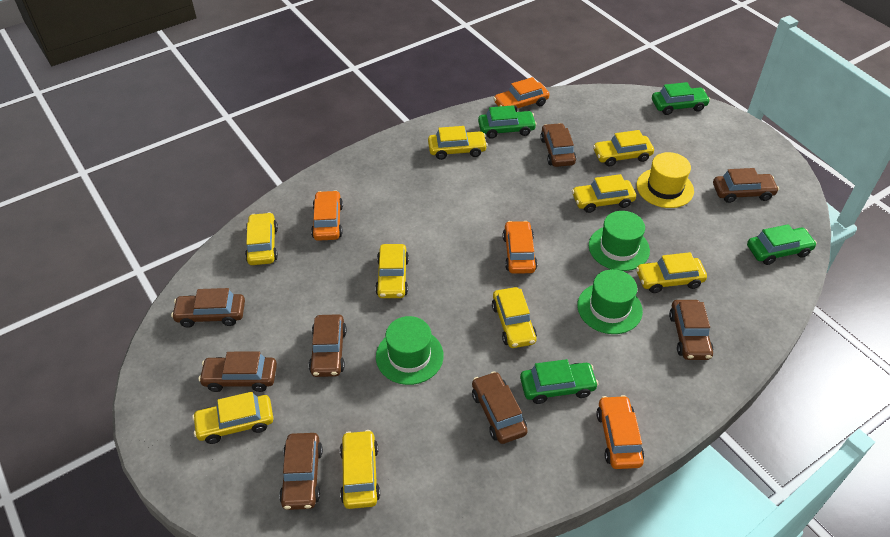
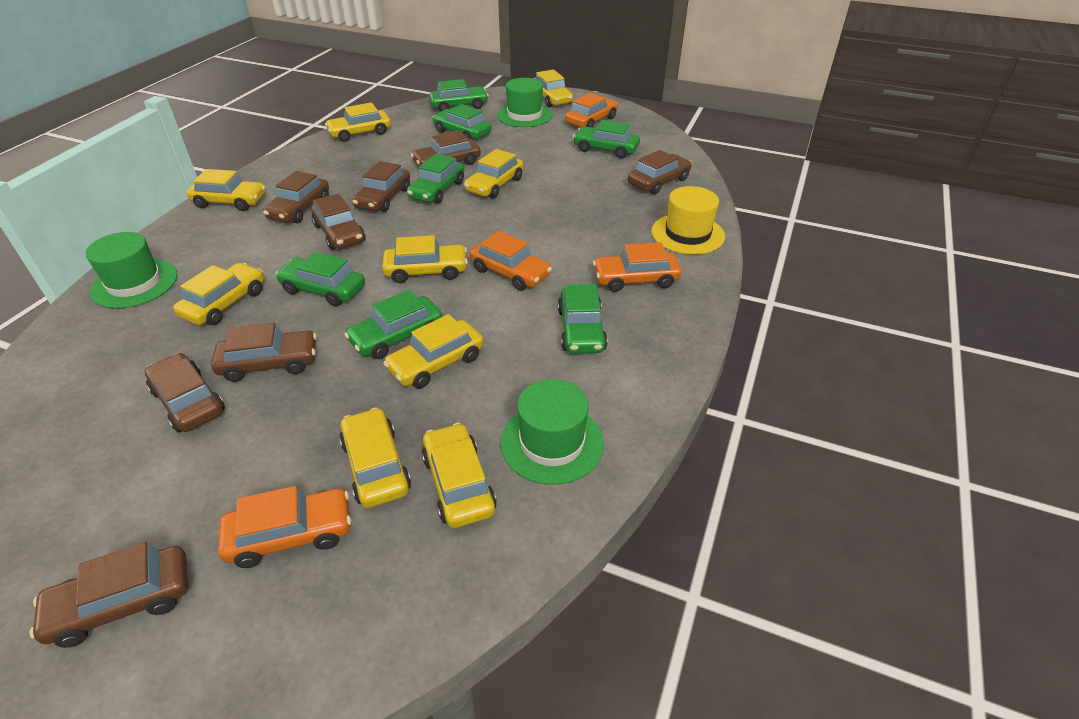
green car: [478,105,537,139] [520,359,599,404] [652,82,710,115] [747,224,817,265] = 4 -> [275,252,365,306] [344,290,443,359] [407,154,464,204] [429,79,489,112] [432,104,492,140] [558,284,608,354] [573,120,640,158] = 7

